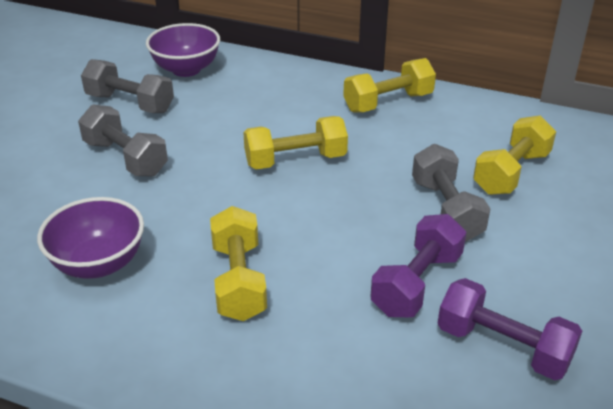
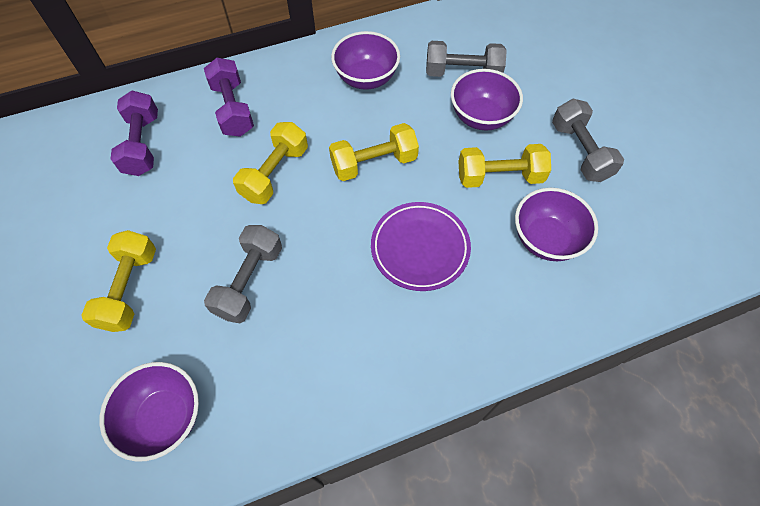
purple bowl: [37,197,144,279] [146,23,220,77] = 2 -> [99,362,199,461] [331,31,400,90] [451,69,523,130] [515,188,598,261] = 4
purple plate: none = 0 -> [371,202,471,291] = 1

